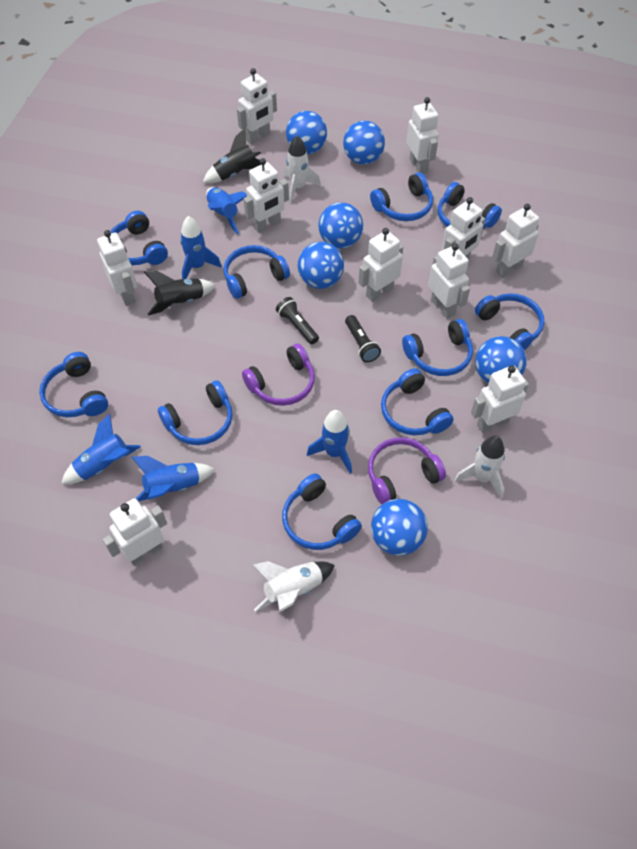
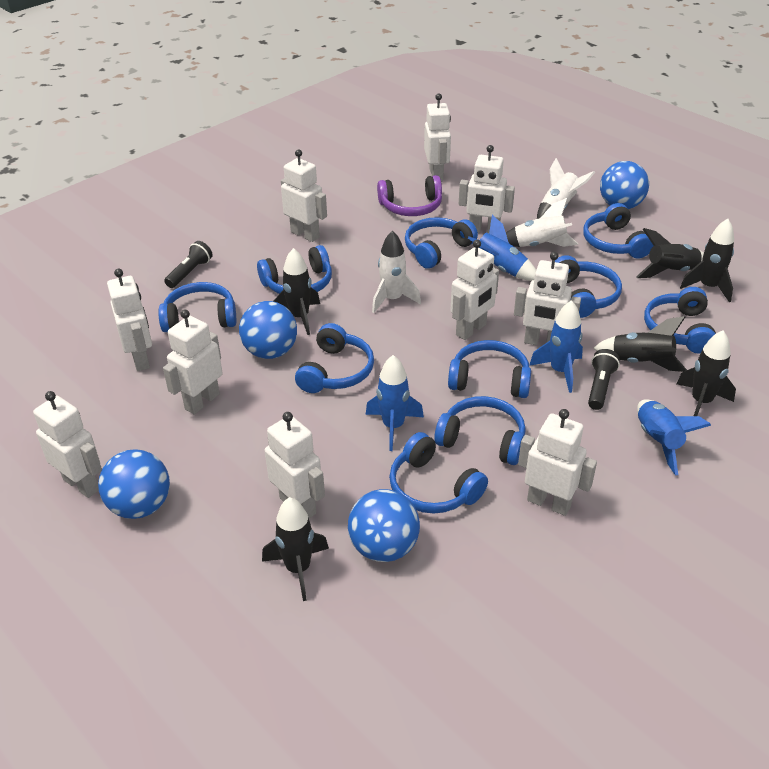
black rocket: [144,271,216,316] [203,128,261,183] = 2 -> [262,497,329,601] [273,248,320,335] [593,316,687,372] [636,228,704,278] [677,331,736,416] [680,219,734,302] = 6
blue ball: [286,111,327,154] [298,242,344,289] [318,202,363,249] [343,120,385,165] [371,499,428,556] [475,336,527,383] = 6 -> [98,449,170,519] [239,301,297,359] [348,489,420,562] [600,161,649,209] = 4
blue rocket: [61,413,141,484] [132,456,215,501] [180,216,222,279] [206,187,247,235] [307,410,352,473] = 5 -> [366,355,424,451] [468,215,536,281] [529,300,583,393] [637,399,711,475] = 4
purple headphones: [242,343,315,406] [368,437,446,505] = 2 -> [377,175,442,216] = 1

